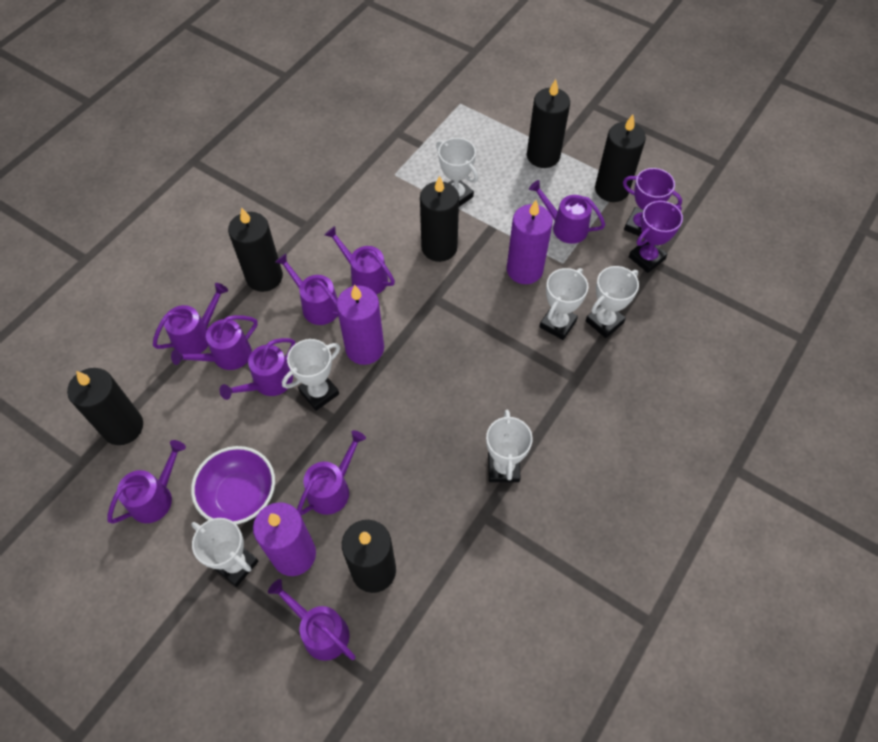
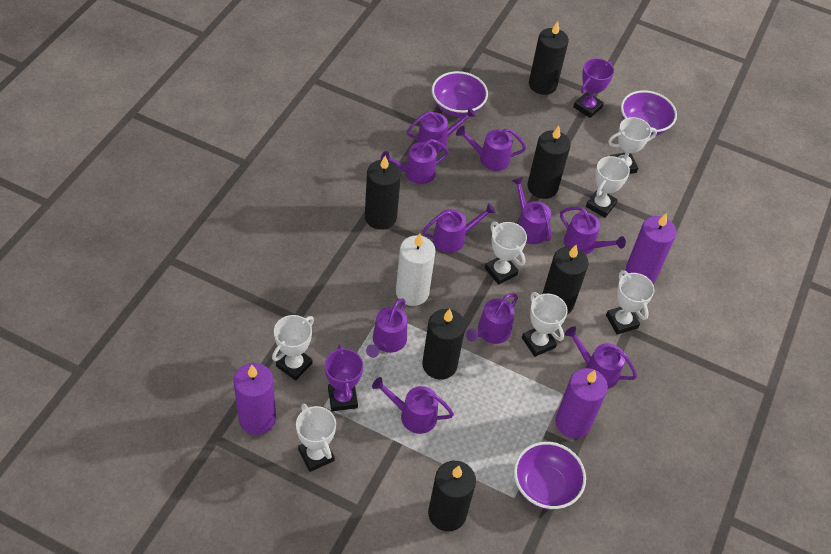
purple bowl: [191,446,275,524] = 1 -> [432,71,488,117] [514,442,586,509] [621,90,677,136] = 3
purple watering can: [108,440,186,524] [153,283,228,354] [171,315,258,370] [219,338,295,400] [268,579,356,661] [275,254,339,325] [297,430,366,515] [325,226,395,294] [529,180,605,244] = 9 -> [366,298,407,358] [372,377,454,434] [381,139,449,184] [407,107,476,153] [422,203,496,253] [456,126,526,171] [466,293,518,344] [512,177,552,244] [560,207,626,255] [565,326,637,389] = 10
white candle: none = 0 -> [396,233,436,306] = 1
white trophy: [191,518,259,587] [282,339,340,411] [436,138,478,207] [486,410,533,482] [539,268,588,340] [586,266,639,338] = 6 -> [272,315,314,381] [296,403,336,472] [485,222,527,285] [522,292,568,357] [586,156,630,218] [606,270,655,335] [608,117,657,174] = 7

